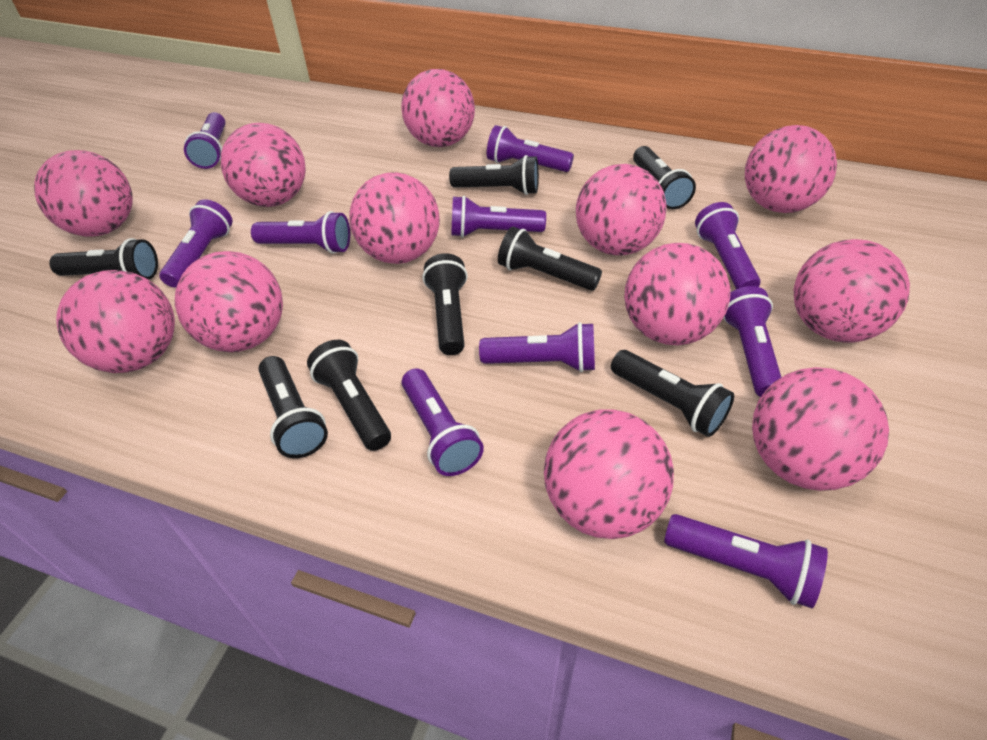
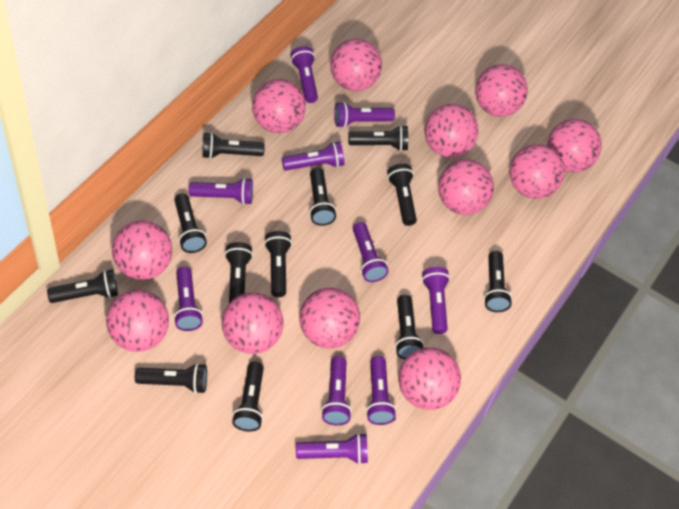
black flashlight: [49,238,158,280] [258,356,328,458] [307,340,391,451] [422,253,468,355] [449,155,539,195] [498,227,602,291] [611,350,734,437] [633,146,696,210] = 8 -> [47,269,118,303] [135,363,207,394] [174,193,207,253] [203,132,265,159] [224,242,253,303] [232,361,264,431] [264,231,292,297] [309,168,336,226] [348,125,408,151] [387,164,417,226] [395,295,424,359] [484,251,512,312] = 12

